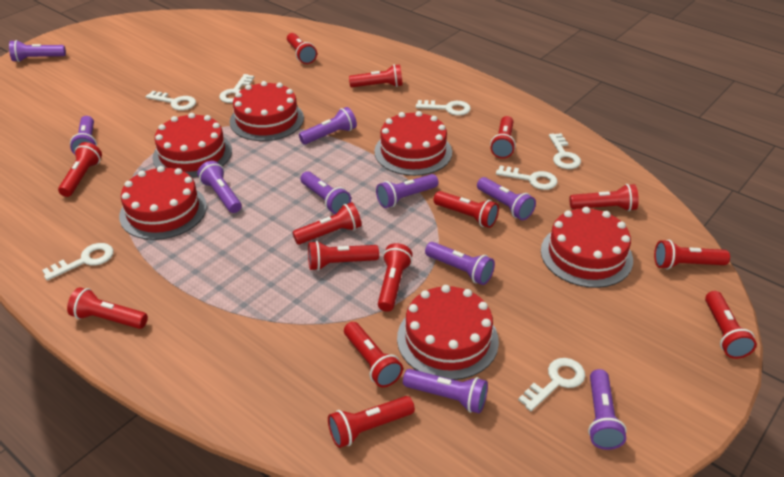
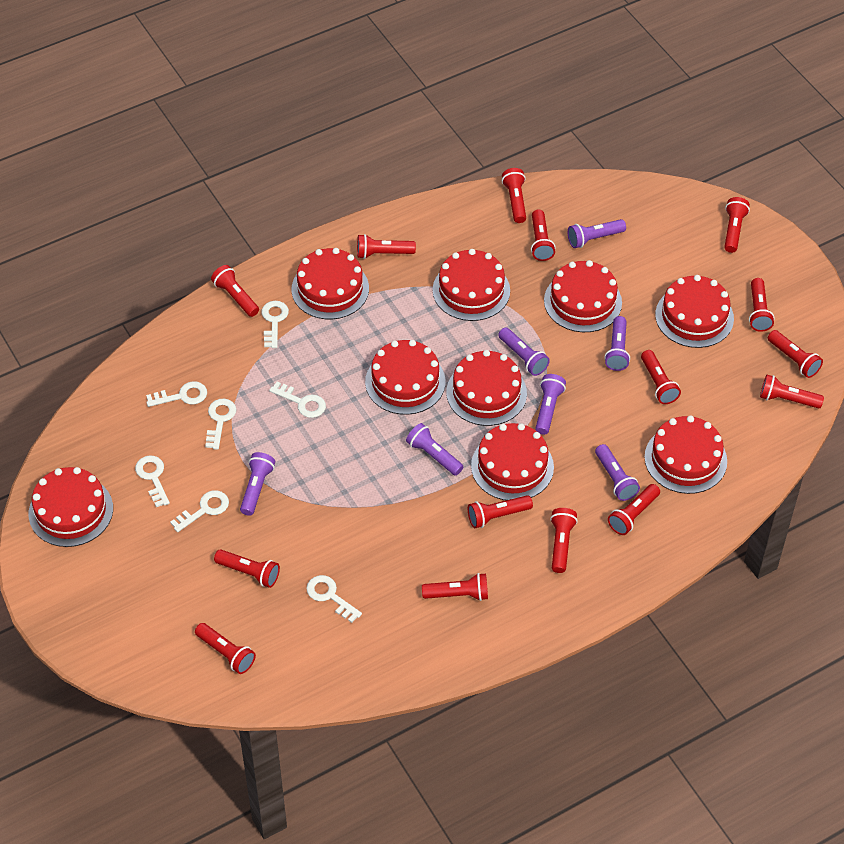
purple flashlight: [9,40,66,62] [70,116,97,155] [197,161,242,213] [299,107,357,145] [300,171,351,214] [376,174,438,208] [403,369,488,414] [425,242,495,285] [477,177,536,220] [588,369,627,450] = 10 -> [240,452,275,516] [406,423,464,476] [498,327,550,376] [535,374,566,435] [568,219,626,248] [595,444,640,501] [604,316,630,371] = 7
red cake: [119,166,207,240] [152,113,232,178] [230,81,304,141] [374,111,452,176] [397,285,499,380] [541,207,633,288] = 6 -> [29,467,113,547] [291,248,369,319] [365,340,446,415] [433,249,510,321] [446,350,527,426] [471,423,554,500] [544,260,622,332] [644,416,727,494] [655,275,734,348] = 9
red flashlight: [58,142,102,197] [67,287,148,329] [287,33,317,64] [292,202,361,245] [308,241,379,271] [328,396,415,448] [344,322,403,387] [349,64,403,87] [378,243,413,312] [434,191,499,228] [490,116,516,159] [569,184,639,211] [654,240,730,269] [705,291,757,359] = 14 -> [195,623,256,674] [211,265,259,317] [214,549,280,588] [357,234,416,259] [422,573,488,601] [468,495,533,528] [502,168,526,223] [531,209,556,261] [550,508,578,573] [608,484,660,535] [641,350,681,404] [724,197,750,253] [749,278,774,332] [760,375,824,409] [768,330,823,378] = 15

